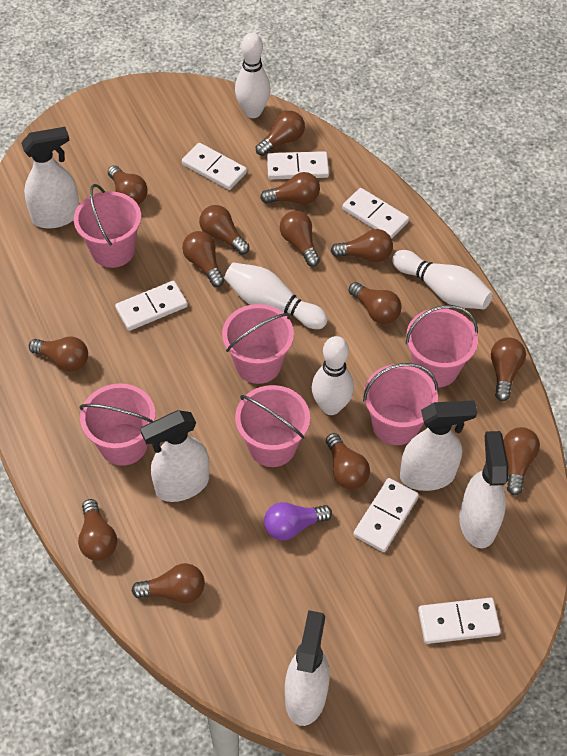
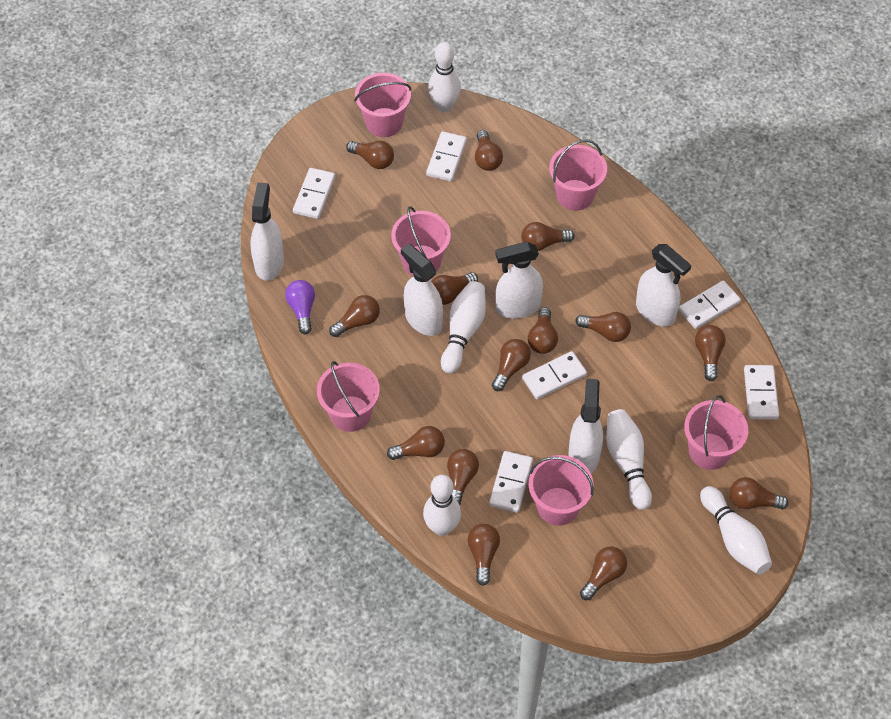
white bowling pin: [224,262,328,329] [235,33,271,118] [312,336,354,415] [392,250,493,310] = 4 -> [423,475,461,536] [428,42,461,112] [441,281,486,374] [606,409,652,510] [700,486,772,575] = 5

